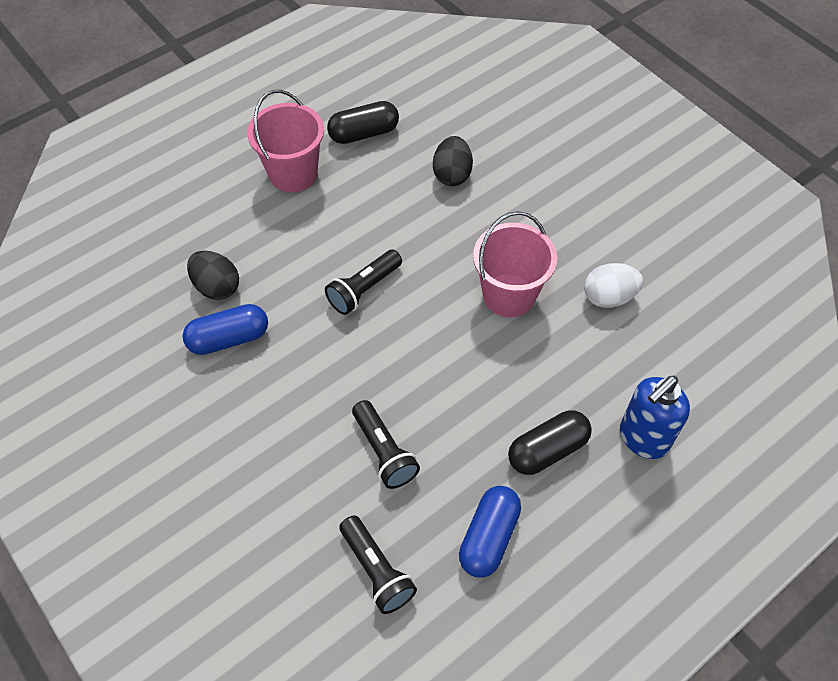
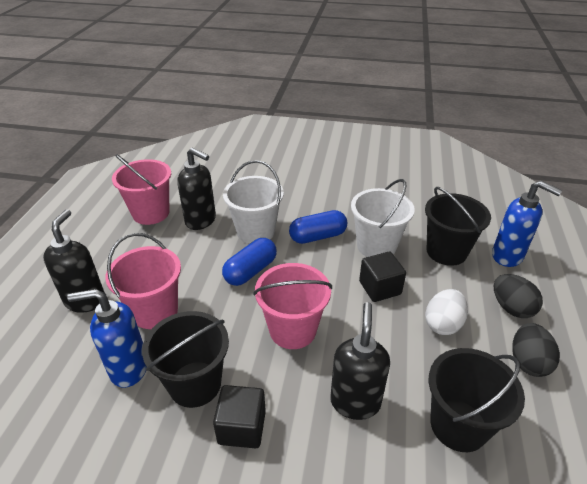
black bucket: none = 0 -> [142,311,229,408] [425,187,491,266] [429,348,525,452] = 3
black capsule: [327,101,399,144] [508,410,592,475] = 2 -> none = 0
black cube: none = 0 -> [213,385,266,448] [359,252,406,302] = 2
black flashlight: [325,249,402,315] [339,515,417,614] [352,400,420,489] = 3 -> none = 0
black soap dispenser: none = 0 -> [43,209,105,313] [177,147,216,230] [330,302,390,420] = 3
blue soap dispenser: [620,376,690,459] = 1 -> [67,289,147,388] [492,181,562,267] = 2
pink bucket: [247,90,324,192] [473,211,557,317] = 2 -> [105,233,181,329] [112,154,171,225] [253,263,332,349] = 3
white bucket: none = 0 -> [223,160,284,244] [351,179,415,257] = 2

